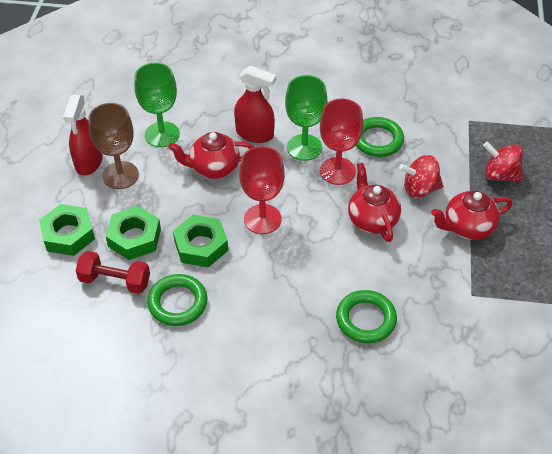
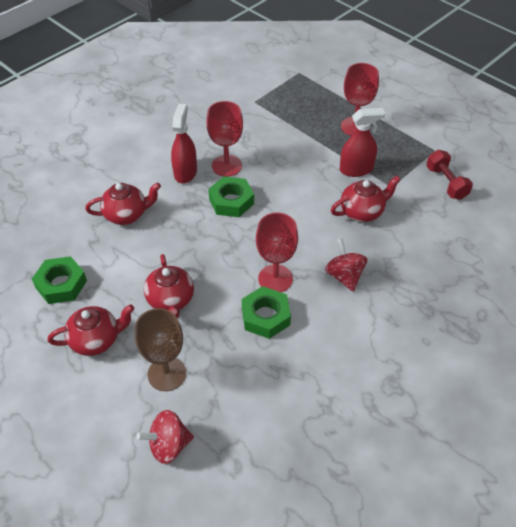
green goblet: [134,62,180,147] [285,75,327,161] = 2 -> none = 0
green ring: [147,274,208,326] [336,290,397,344] [356,117,404,157] = 3 -> none = 0
red goblet: [239,146,285,234] [320,99,363,185] = 2 -> [207,101,243,177] [256,213,298,292] [341,63,379,136] = 3
red teapot: [168,132,254,179] [348,163,401,242] [431,191,512,240] = 3 -> [48,304,134,356] [85,182,161,225] [144,254,194,319] [331,176,401,222] = 4

